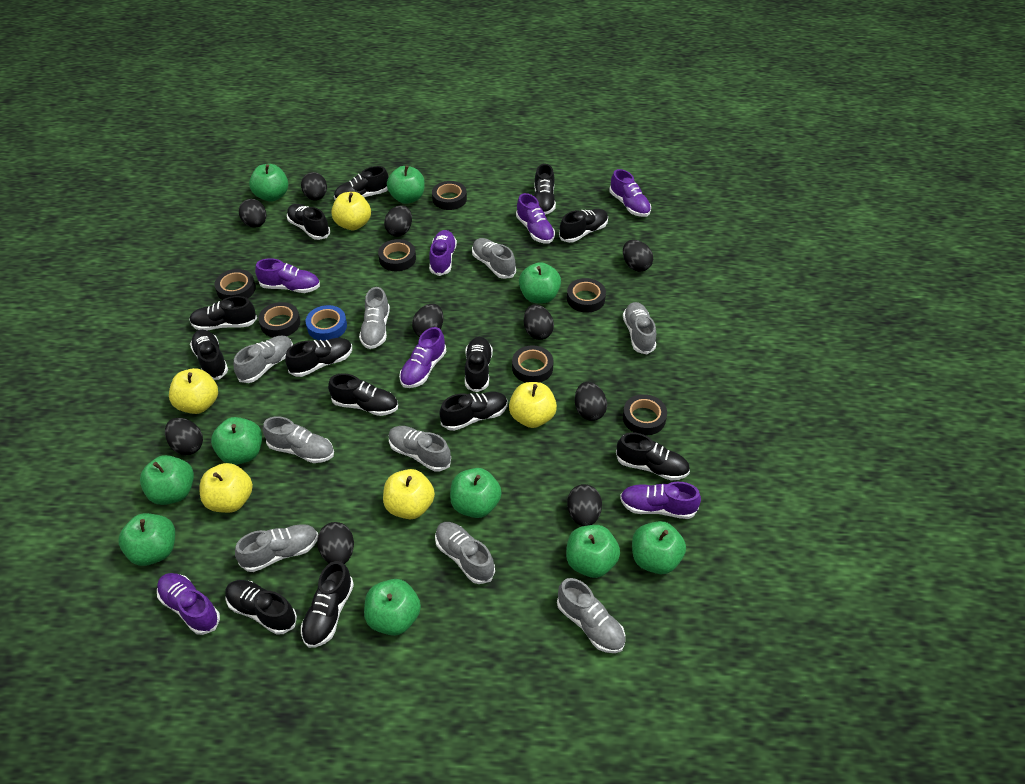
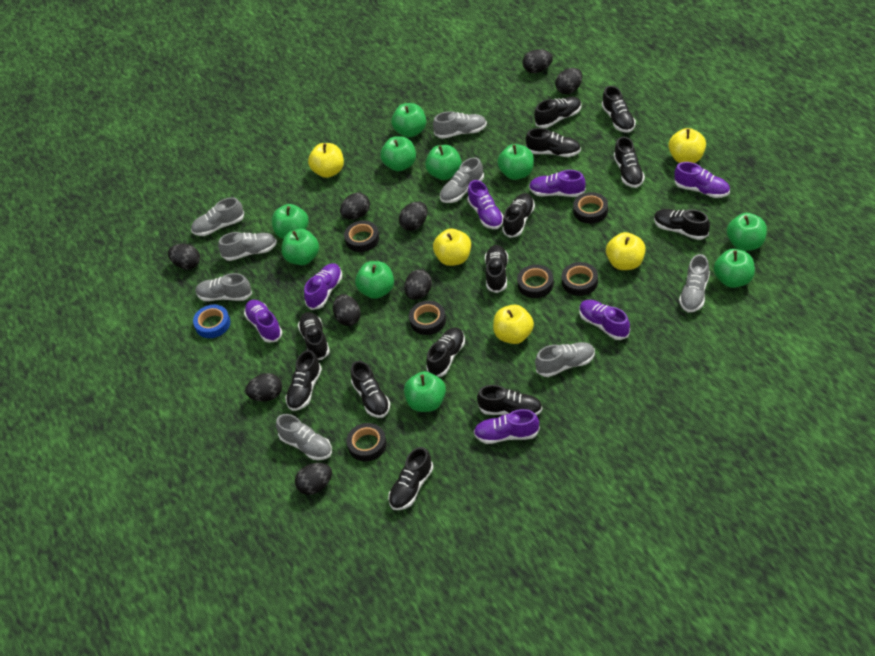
black egg: [165,418,203,455] [239,199,266,228] [301,172,327,200] [317,522,354,564] [384,205,412,236] [412,304,444,337] [524,304,554,340] [567,484,602,526] [575,382,607,421] [623,240,653,272] = 10 -> [168,244,200,269] [245,373,282,401] [295,463,332,495] [333,294,361,326] [340,193,370,220] [399,202,428,231] [404,269,432,300] [523,49,553,73] [555,68,582,94] = 9
black tape: [215,269,256,300] [258,302,301,337] [378,239,416,271] [432,181,467,210] [512,345,553,383] [567,278,606,313] [623,394,667,435] = 7 -> [344,221,379,252] [346,423,387,461] [409,301,446,335] [517,265,554,298] [562,262,598,296] [573,192,608,224] = 6
grey shoe: [233,336,293,383] [235,524,318,572] [263,416,334,463] [359,287,390,349] [389,426,451,472] [435,522,495,584] [472,238,516,279] [557,578,625,653] [623,302,656,355] = 9 -> [191,197,244,236] [195,273,252,301] [218,232,277,261] [276,414,332,460] [433,111,487,139] [440,157,484,203] [535,342,595,377] [679,254,710,313] = 8

